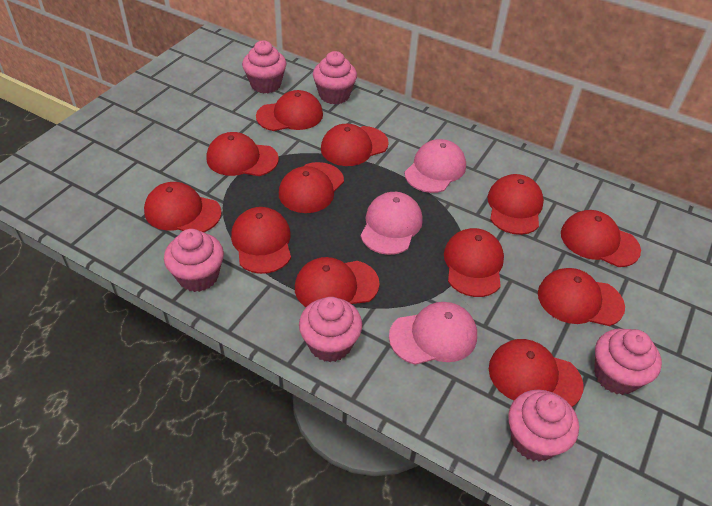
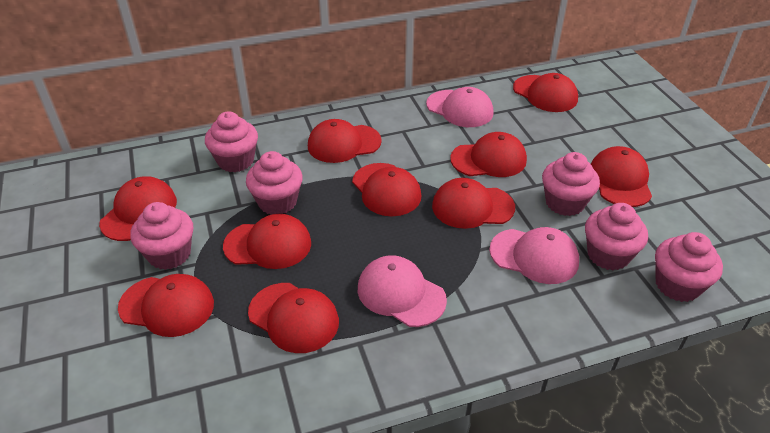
red cap: [144,182,222,232] [206,132,279,176] [231,207,291,274] [256,90,323,131] [279,162,344,213] [295,257,380,307] [321,124,389,166] [444,228,504,297] [488,174,544,235] [489,339,583,407] [538,268,625,326] [561,210,641,267] = 12 -> [99,176,177,241] [118,274,214,337] [223,214,311,269] [248,283,339,353] [308,119,382,163] [352,163,422,216] [432,178,515,229] [450,132,527,177] [513,73,578,112] [591,146,652,207] = 10

